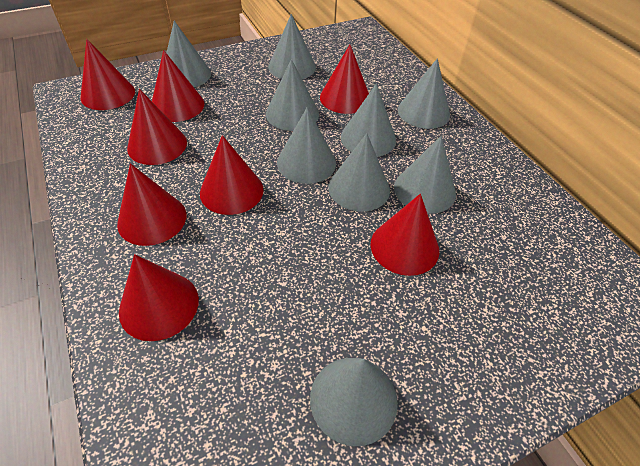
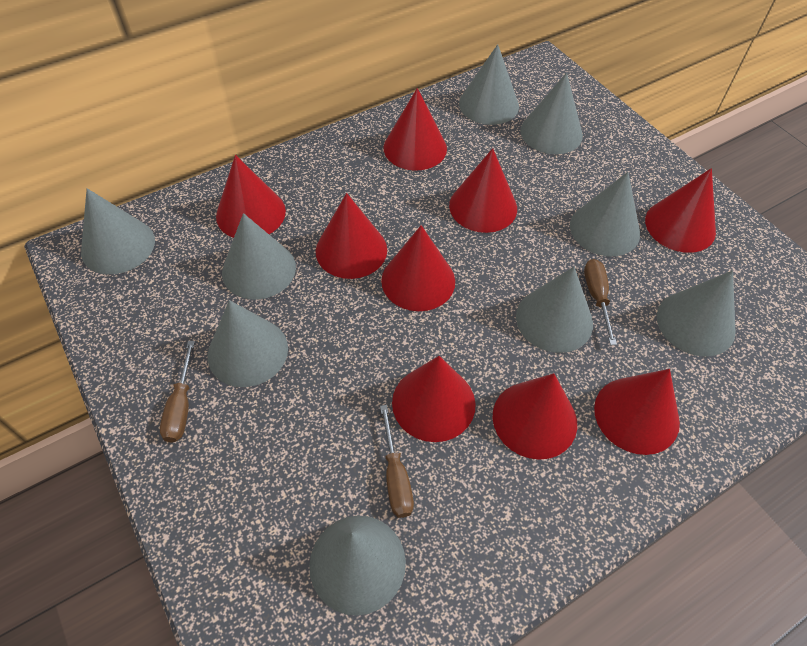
brown screwdriver: none = 0 -> [160,341,195,443] [380,405,414,518] [584,259,617,345] = 3
red cone: [80,39,135,110] [117,163,186,246] [119,254,199,341] [127,89,187,165] [152,50,205,122] [200,135,264,215] [320,45,369,114] [371,194,439,276] = 8 -> [216,155,286,238] [315,193,387,279] [381,225,455,311] [384,88,447,171] [392,356,476,442] [449,148,517,233] [493,373,577,460] [594,369,680,455] [645,168,716,253] = 9

